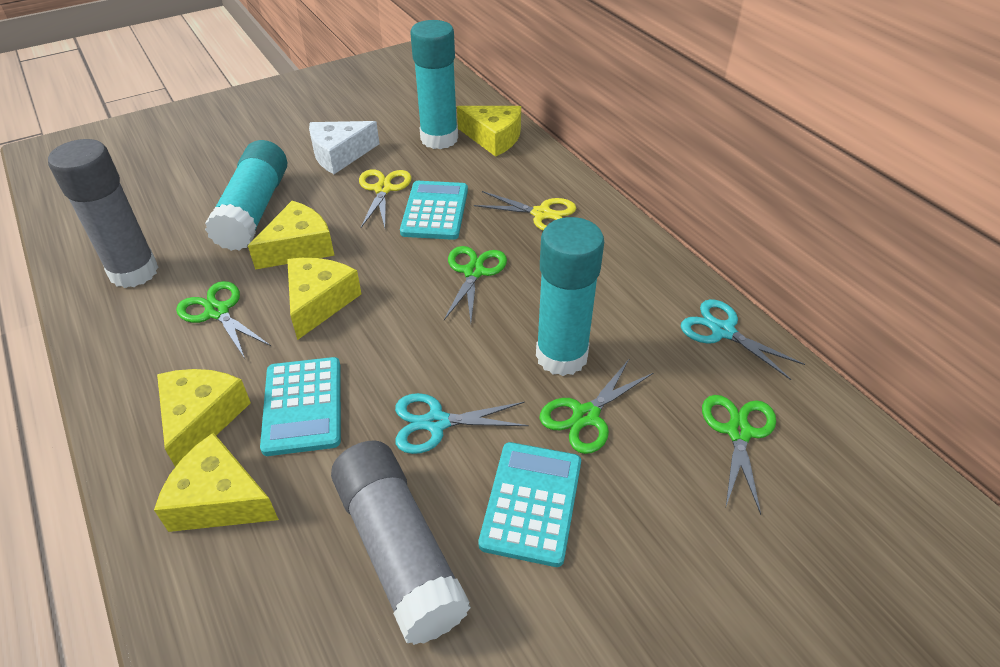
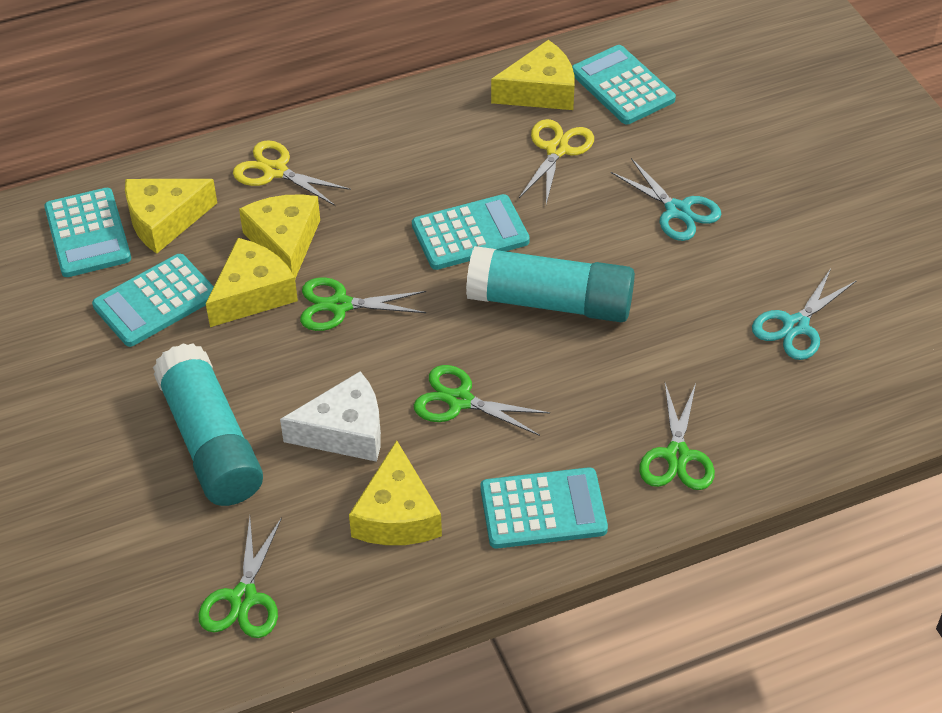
grey glue stick: [48,139,159,288] [331,440,471,645] = 2 -> none = 0
turquoise calculator: [260,357,341,456] [400,181,468,240] [478,442,581,567] = 3 -> [44,188,131,277] [92,254,214,347] [412,194,530,270] [480,467,608,549] [572,45,676,125] = 5
turquoise glue stick: [205,140,287,251] [410,20,458,149] [536,217,604,376] = 3 -> [153,343,263,506] [466,246,635,322] = 2

